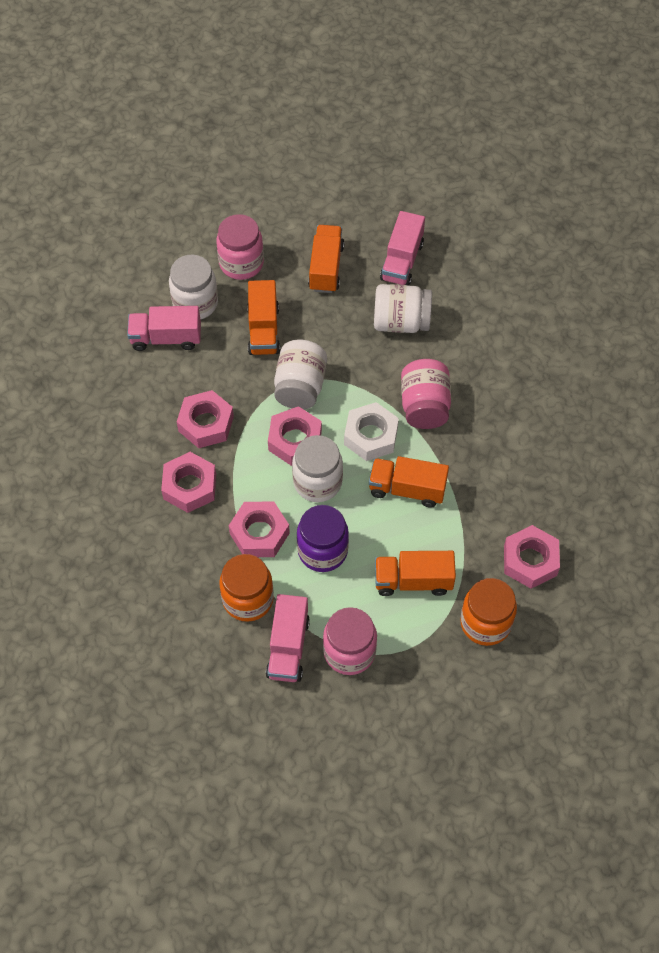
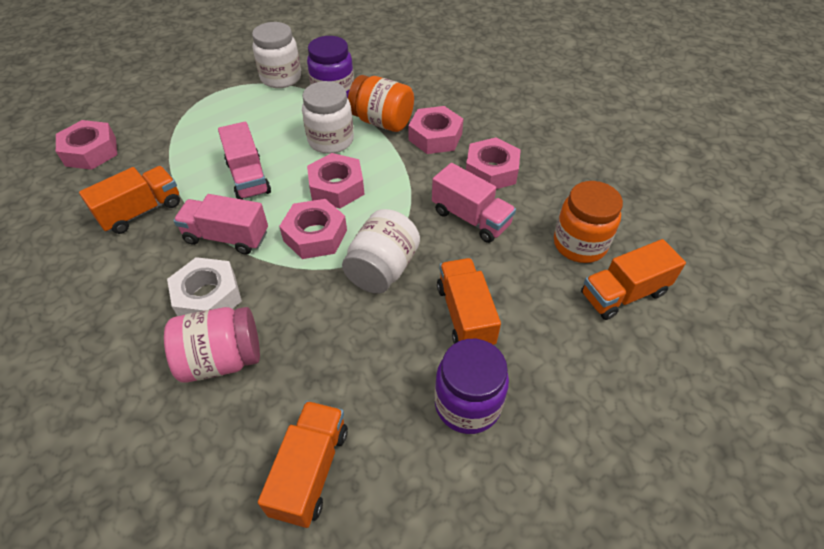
pink jar: [216,214,264,280] [323,607,377,675] [401,359,451,429] = 3 -> [164,307,260,383] = 1
purple jar: [297,505,349,572] = 1 -> [307,36,354,98] [434,339,509,434] = 2
white jar: [169,255,218,319] [274,339,327,409] [292,435,343,502] [374,284,432,333] = 4 -> [252,22,301,88] [302,81,354,154] [342,209,420,294] = 3

